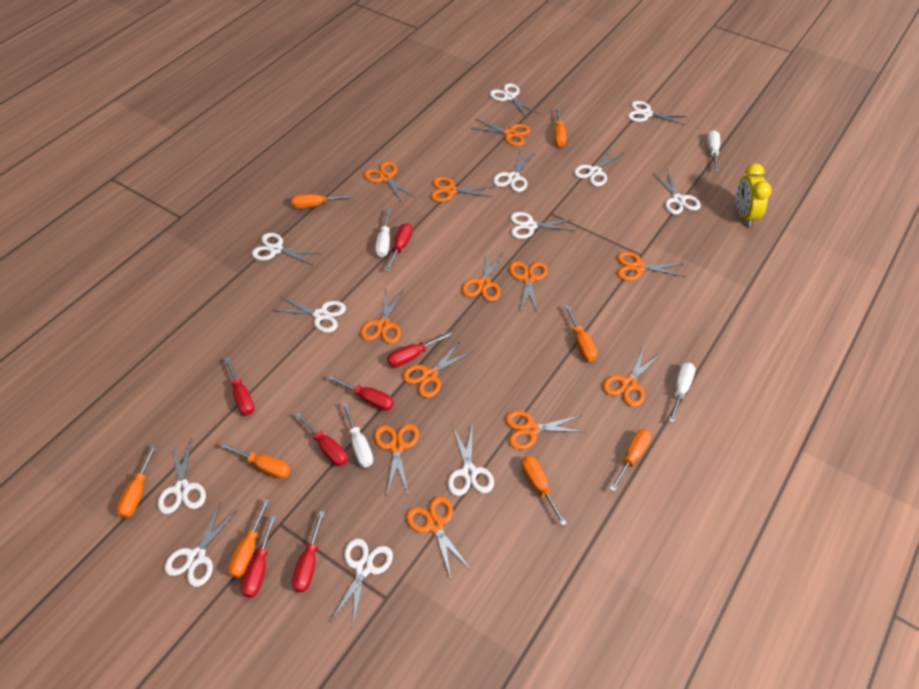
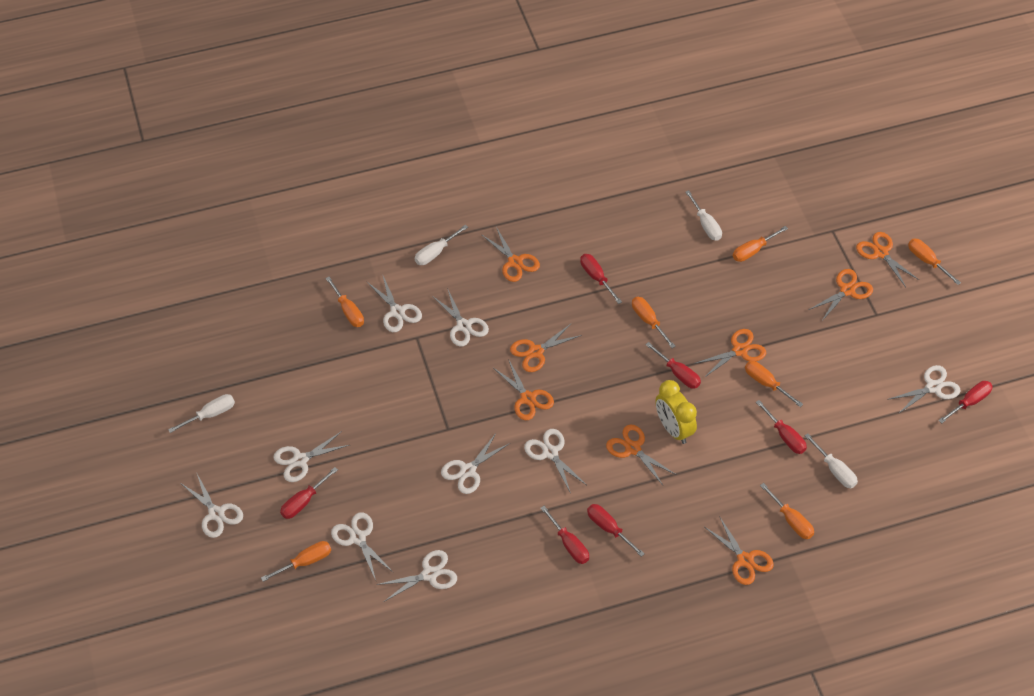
orange scissors: [360,288,403,344] [364,161,416,203] [374,424,419,494] [402,341,473,398] [406,496,471,579] [431,177,492,202] [462,249,504,302] [470,119,531,146] [505,411,585,449] [509,261,548,313] [603,347,660,407] [617,251,686,281] = 12 -> [482,227,540,282] [493,359,554,420] [510,323,582,372] [606,424,677,485] [694,329,766,378] [705,516,774,585] [808,269,873,321] [856,232,919,287] = 8
orange screwdriver: [116,445,157,518] [220,442,290,479] [228,499,270,578] [291,194,354,208] [521,456,567,526] [554,108,566,147] [564,305,597,361] [610,429,651,492] = 8 -> [261,541,331,582] [325,277,364,327] [632,297,676,348] [733,226,788,262] [745,361,803,407] [760,483,814,539] [908,239,961,285] = 7
white scissors: [158,438,206,514] [164,503,238,587] [252,233,320,266] [272,297,346,332] [331,538,393,626] [448,425,494,496] [490,83,539,118] [493,150,535,192] [510,212,576,239] [574,148,625,186] [628,101,687,125] [653,171,701,215] = 12 -> [182,474,243,538] [274,431,349,482] [331,512,394,580] [367,274,422,332] [376,550,457,602] [432,288,489,347] [441,432,510,494] [524,429,586,494] [887,365,960,414] = 9

